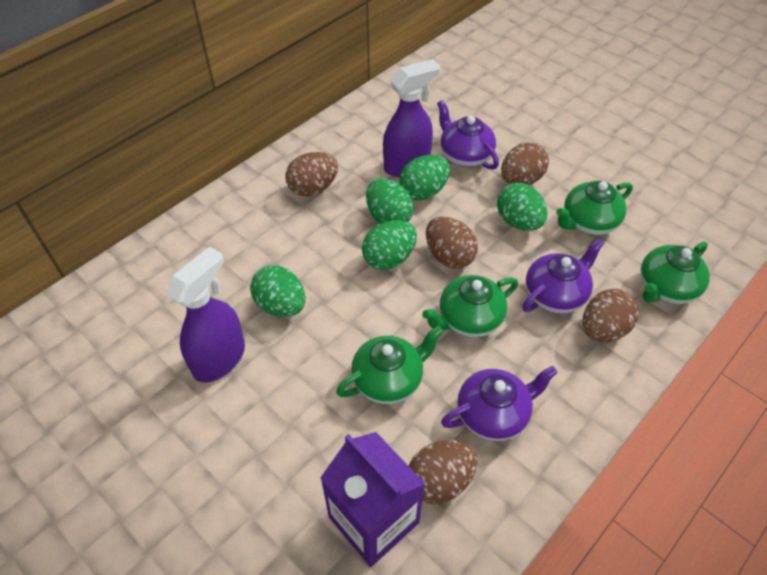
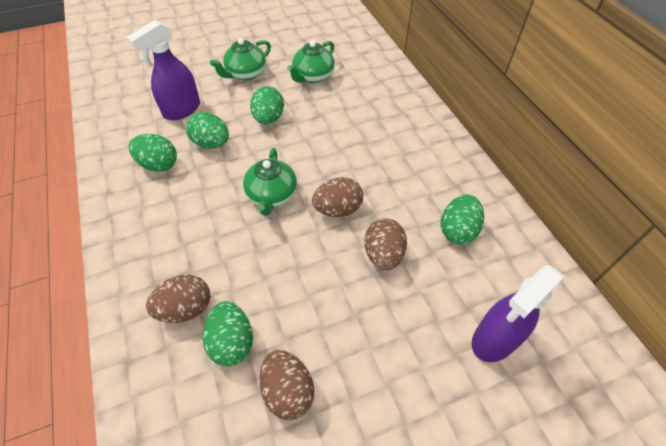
brown egg: [285,152,338,197] [408,440,478,504] [426,217,478,269] [501,142,549,185] [583,289,639,342] = 5 -> [146,274,210,323] [260,350,314,420] [312,177,363,217] [365,218,407,270] = 4
green teapot: [336,326,443,404] [422,275,518,337] [556,181,633,235] [640,241,710,304] = 4 -> [210,38,271,80] [243,148,297,216] [287,40,335,83] = 3
purple carton: [320,432,425,567] = 1 -> none = 0
purple teapot: [437,100,499,170] [441,366,558,441] [522,238,605,313] = 3 -> none = 0

